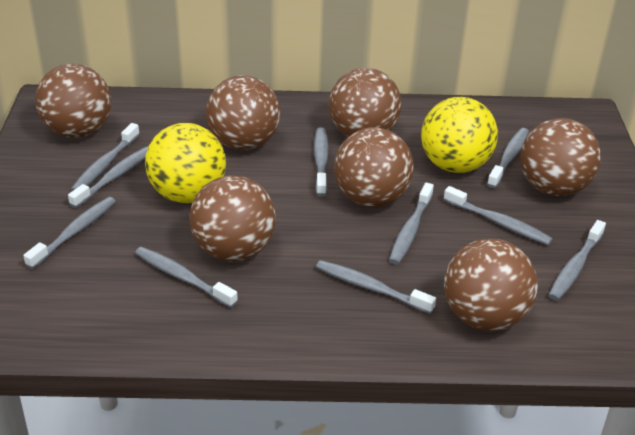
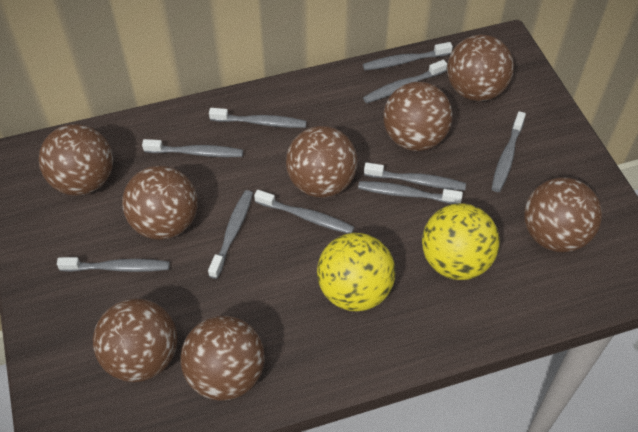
brown ball: [35,64,111,138] [189,175,276,262] [206,75,280,150] [329,68,401,137] [334,127,414,207] [444,239,538,331] [520,118,601,196] = 7 -> [39,124,113,196] [93,299,177,382] [122,166,198,240] [180,316,265,401] [286,126,358,198] [384,82,453,151] [447,34,514,101] [524,177,602,252] = 8

